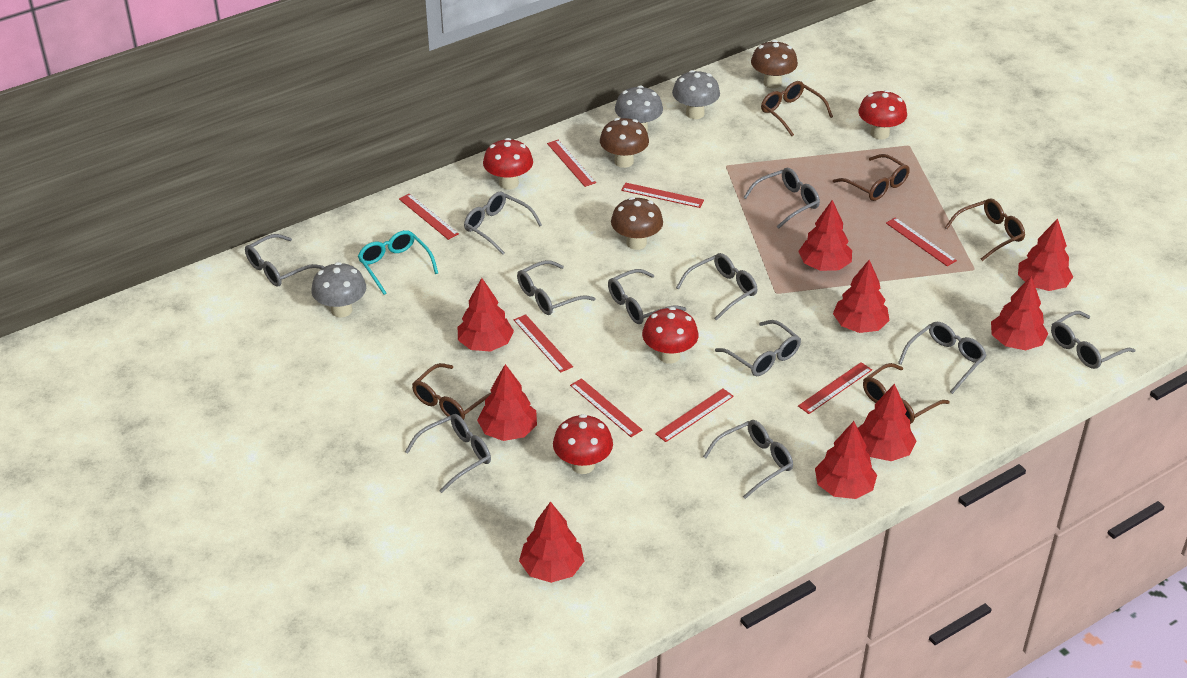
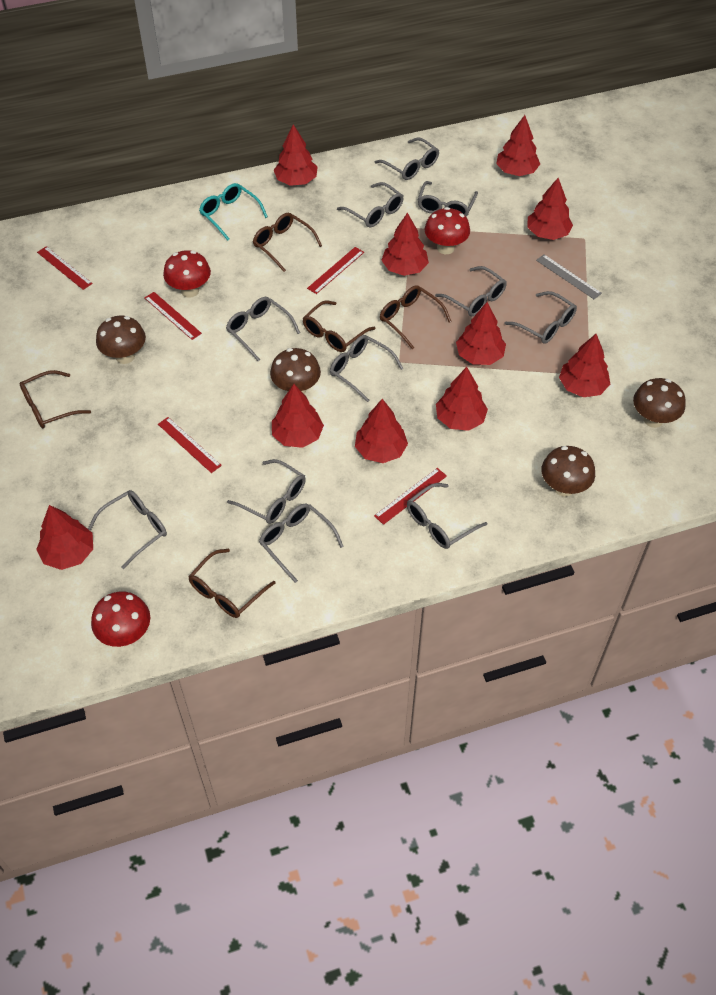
brown mushroom: [600,118,649,168] [611,197,663,250] [751,40,798,88] = 3 -> [96,316,146,364] [270,348,321,394] [541,446,595,497] [633,378,686,428] = 4
grey mushroom: [311,262,366,318] [615,85,663,131] [672,70,720,119] = 3 -> none = 0
grey ruler: none = 0 -> [536,254,602,299] = 1
red mushroom: [483,138,533,189] [553,414,613,474] [642,307,698,364] [858,90,907,140] = 4 -> [91,591,150,647] [163,250,211,298] [425,207,470,254] = 3
red ruler: [399,193,459,240] [514,314,573,373] [547,140,596,187] [570,378,642,437] [621,183,704,208] [655,389,734,442] [798,362,872,414] [886,218,957,266] = 8 -> [37,246,93,290] [145,292,202,340] [158,417,222,473] [307,247,364,294] [374,468,447,525] = 5
red tree: [458,278,514,352] [477,364,537,441] [519,501,584,583] [798,200,852,271] [815,421,877,499] [833,260,890,333] [858,384,917,461] [991,276,1048,350] [1018,219,1073,291] = 9 -> [36,505,93,570] [272,384,324,448] [274,124,317,186] [355,399,408,463] [381,213,429,276] [436,367,488,431] [456,302,506,365] [496,115,540,176] [527,178,573,240] [559,334,610,397] = 10

